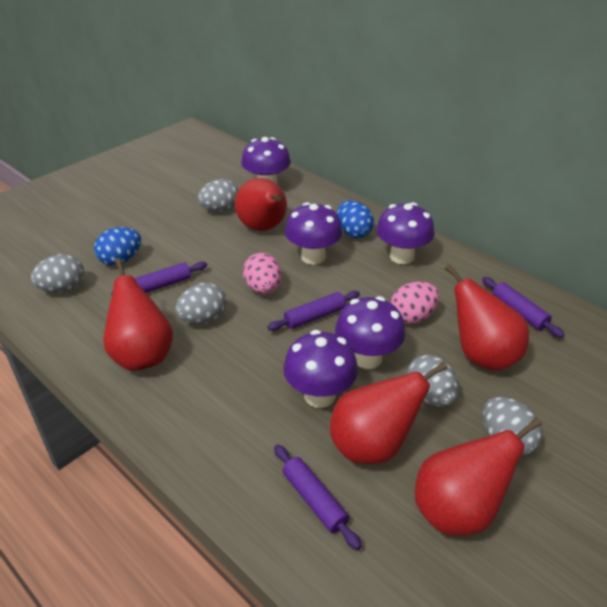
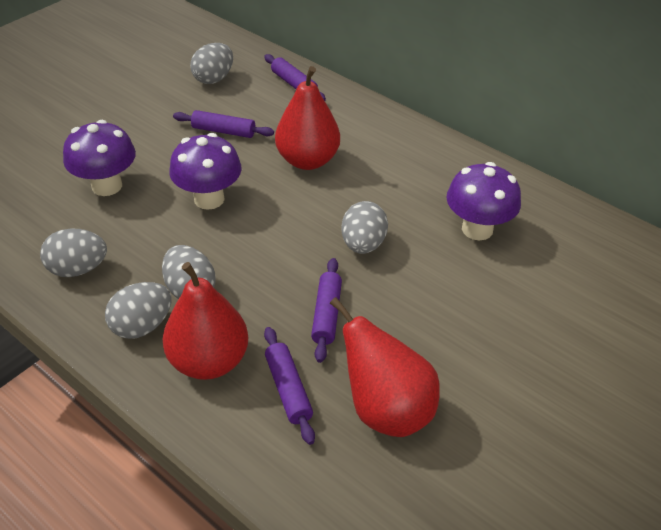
blue egg: [94,227,141,266] [337,200,374,238] = 2 -> none = 0
pink egg: [243,253,281,294] [391,281,439,324] = 2 -> none = 0
purple mushroom: [241,137,291,184] [283,330,358,408] [285,202,343,265] [335,296,405,369] [376,202,435,264] = 5 -> [63,120,136,196] [169,133,242,210] [446,162,521,240] = 3
red pear: [103,258,173,371] [235,178,287,231] [330,362,447,464] [415,418,542,536] [445,264,529,371] = 5 -> [163,262,248,380] [275,66,340,170] [330,297,440,437] = 3

